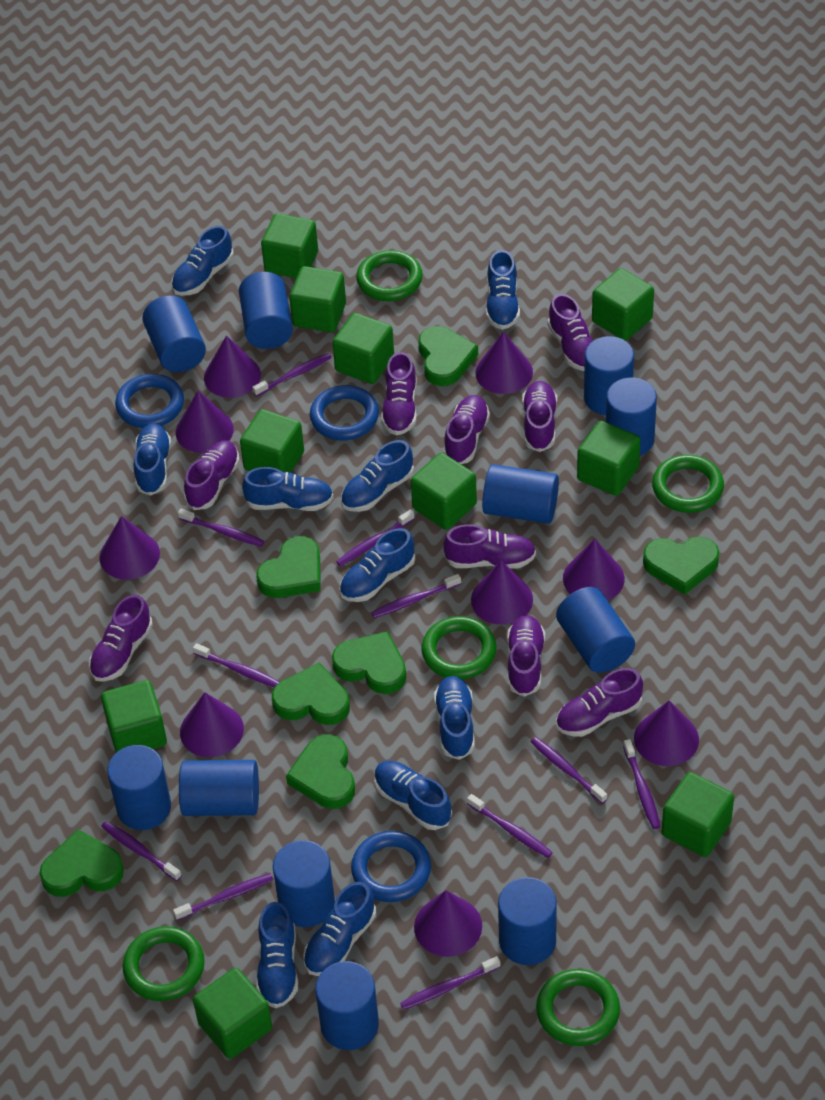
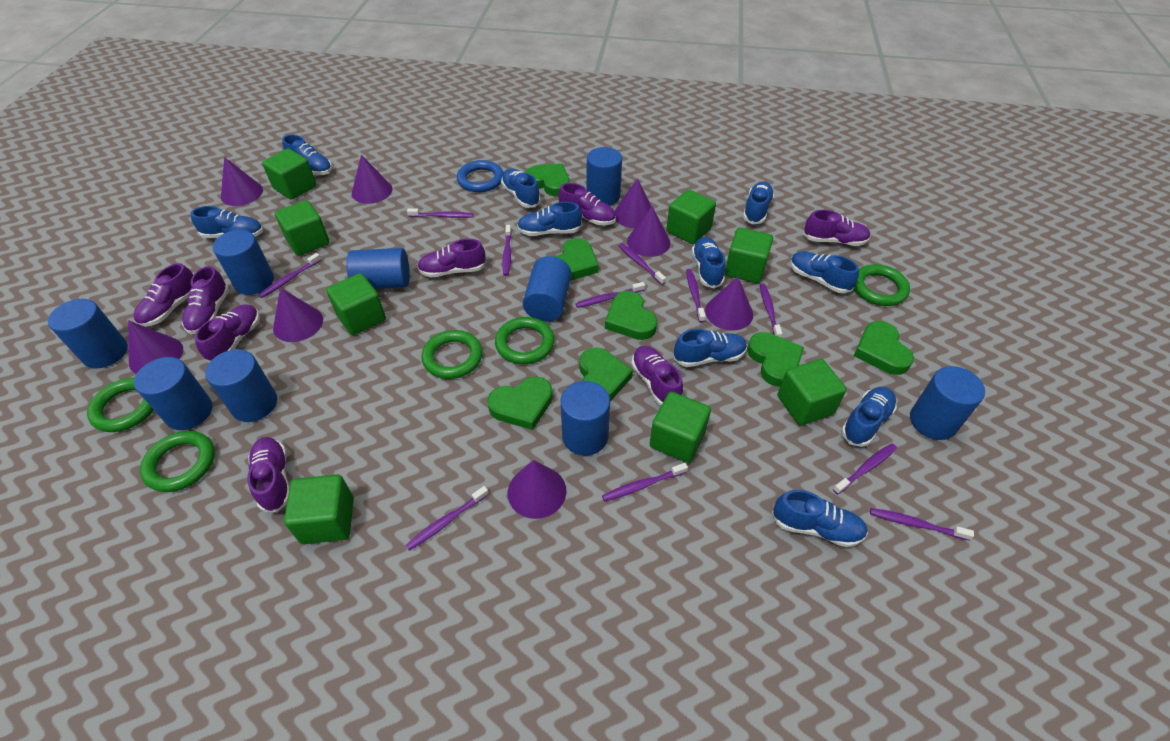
blue cylinder: [107,745,171,830] [142,295,206,372] [179,760,259,816] [239,272,293,349] [273,840,335,927] [315,961,379,1050] [482,464,559,524] [498,877,557,965] [556,587,635,673] [584,336,634,415] [606,377,657,456] = 11 -> [48,299,128,368] [134,357,212,430] [205,349,277,422] [213,230,274,295] [346,248,410,289] [523,256,571,322] [561,381,610,456] [587,147,622,206] [910,366,985,440] = 9
blue ring: [115,374,184,428] [310,385,379,440] [351,831,431,902] = 3 -> [457,160,504,192] = 1
green cube: [101,680,167,752] [193,968,272,1059] [240,409,304,473] [261,213,318,278] [289,266,346,332] [332,313,394,384] [411,453,477,530] [577,421,640,496] [592,268,654,341] [662,772,734,857] = 10 -> [262,148,316,200] [275,200,330,256] [284,474,354,544] [326,273,386,335] [650,392,711,463] [666,189,716,244] [725,228,773,283] [778,359,846,426] = 8
purple cone: [99,516,160,580] [176,390,234,453] [180,692,244,757] [204,335,261,398] [414,890,482,957] [471,560,533,625] [475,331,533,394] [563,539,625,600] [634,701,699,766] = 9 -> [128,320,183,374] [221,157,263,206] [273,288,323,342] [352,155,393,204] [508,460,567,519] [615,178,651,228] [627,206,670,257] [705,277,753,330] = 8
purple shoe: [89,594,153,682] [184,440,239,510] [381,352,417,436] [443,395,490,464] [443,524,536,569] [507,615,545,697] [522,381,557,452] [547,294,593,371] [556,668,643,737] = 9 -> [134,263,193,327] [182,266,229,334] [195,304,260,362] [247,437,290,512] [417,239,486,278] [558,183,616,225] [632,346,683,406] [803,210,871,246] = 8

